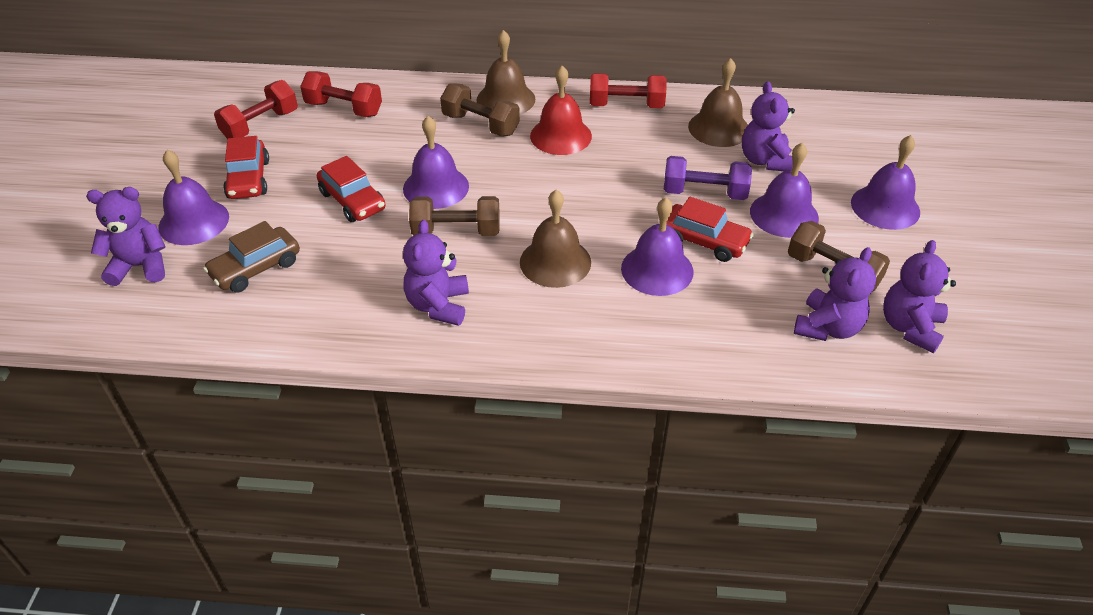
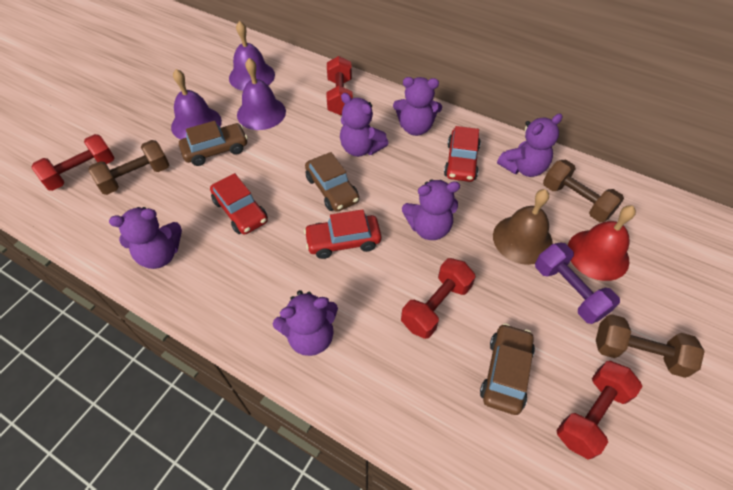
brown bell: [476,30,535,114] [520,190,591,288] [688,58,748,147] = 3 -> [493,189,553,265] = 1
brown car: [203,221,300,293] = 1 -> [179,121,248,166] [305,152,359,212] [480,323,535,415] = 3
purple bell: [158,150,229,245] [403,116,469,209] [621,197,693,296] [750,143,819,238] [851,135,920,230] = 5 -> [171,69,222,140] [229,21,275,91] [237,58,286,130] = 3
purple teddy bear: [86,187,165,286] [403,220,469,326] [742,81,795,171] [794,247,876,341] [883,240,956,353] = 5 -> [109,207,182,269] [273,290,338,356] [340,93,388,157] [393,77,442,136] [402,179,460,240] [497,113,563,177] = 6
red dumbbell: [214,80,298,139] [300,71,382,117] [590,73,667,108] = 3 -> [32,134,115,191] [327,56,353,115] [401,258,476,339] [556,361,643,459] = 4

